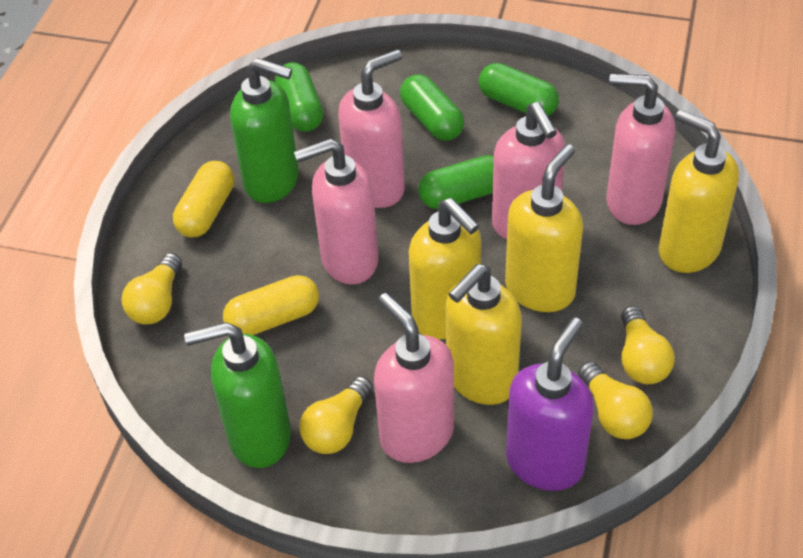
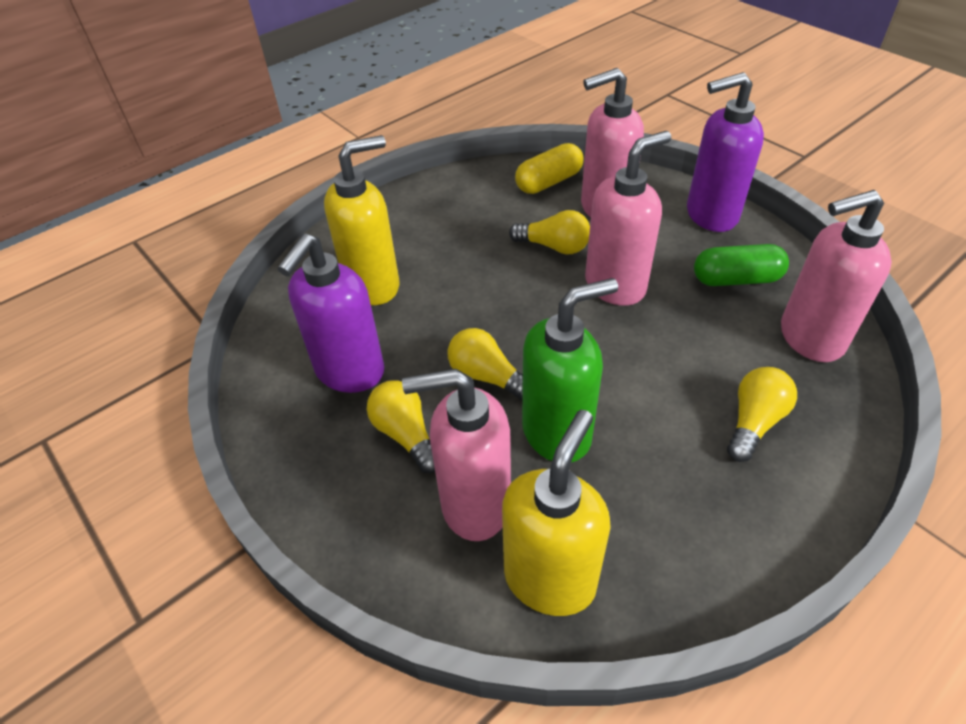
green capsule: [275,62,323,132] [400,74,464,141] [418,155,494,209] [479,63,559,116] = 4 -> [694,244,789,286] = 1
green soap dispenser: [184,322,291,468] [230,58,299,203] = 2 -> [522,278,618,463] = 1
pink soap dispenser: [294,138,379,285] [338,49,405,208] [374,293,454,463] [492,102,565,239] [606,74,675,225] = 5 -> [402,369,511,541] [581,68,644,217] [585,131,672,306] [781,190,892,362] = 4
purple soap dispenser: [506,317,594,491] = 1 -> [277,234,385,393] [687,72,764,232] = 2
yellow capsule: [173,161,234,238] [223,275,319,335] = 2 -> [515,143,583,194] = 1
yellow soap dispenser: [409,198,481,339] [446,264,522,405] [505,144,583,312] [659,110,739,273] = 4 -> [324,135,399,305] [502,410,611,616] = 2

